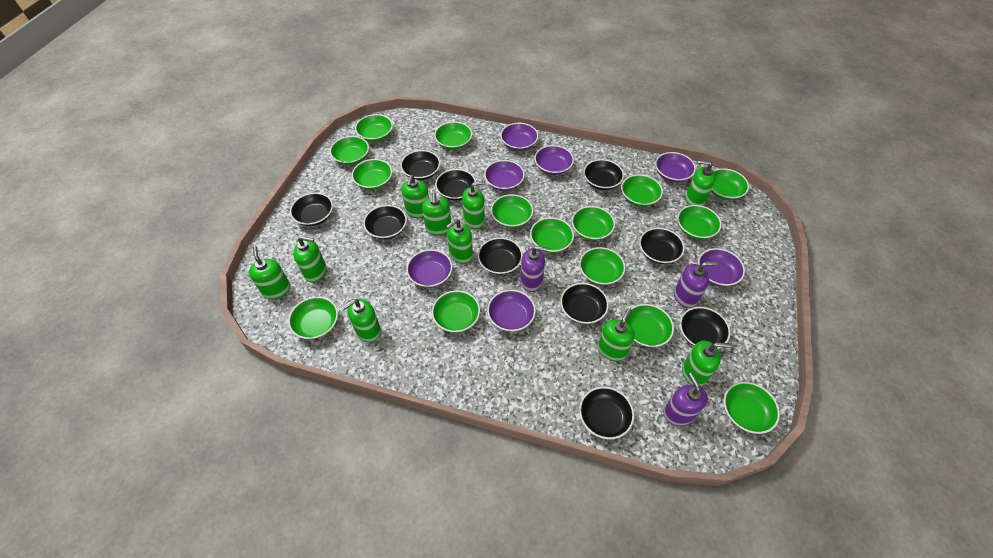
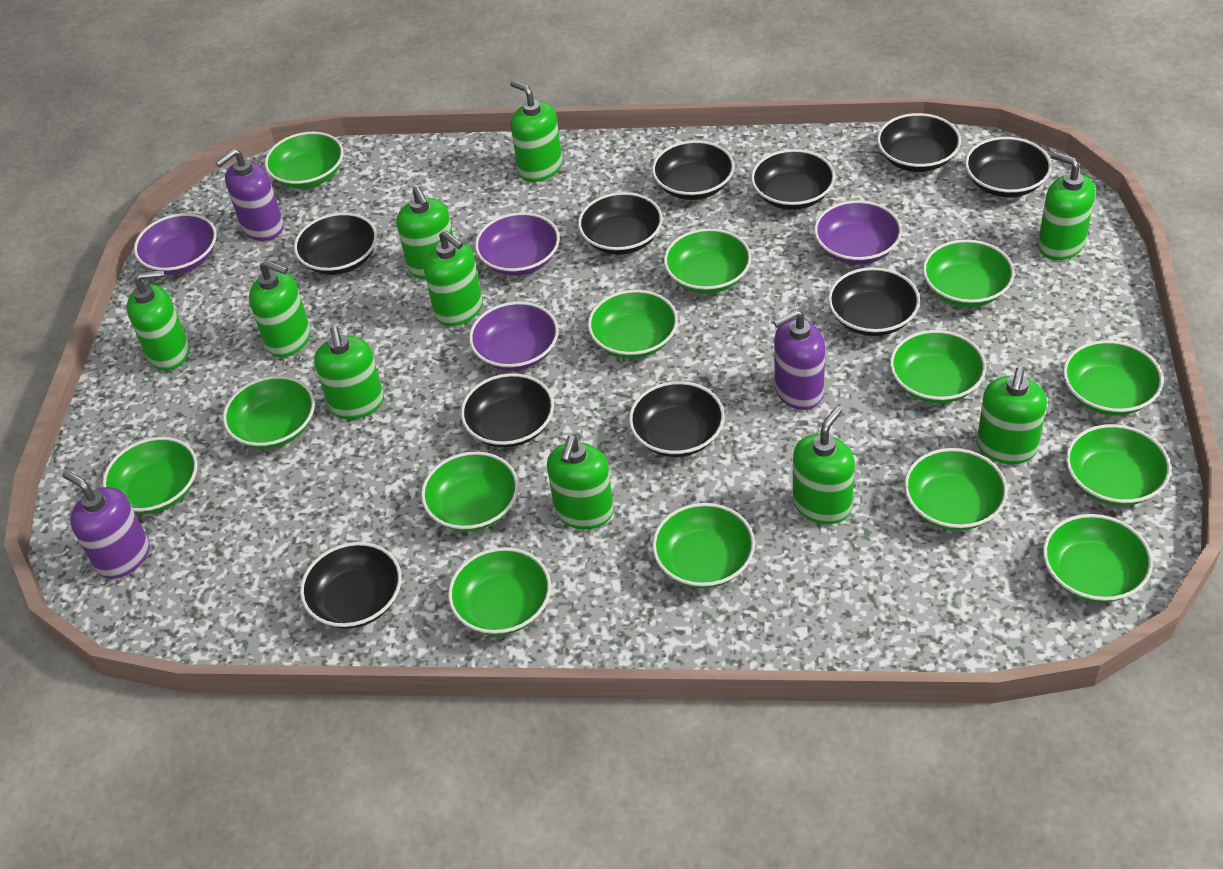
green bowl: [288,297,338,339] [330,136,369,165] [352,159,392,190] [355,114,393,142] [432,290,480,332] [434,122,472,150] [491,194,533,228] [530,217,574,253] [572,206,615,241] [579,247,625,285] [621,174,663,207] [626,304,674,347] [677,205,721,239] [711,168,749,200] [724,382,780,434] = 15 -> [102,437,198,514] [223,376,315,449] [265,132,343,189] [421,451,519,532] [448,547,551,635] [588,290,678,359] [652,503,755,588] [664,228,751,294] [890,330,986,403] [904,448,1008,530] [923,239,1015,307] [1043,514,1153,603] [1063,340,1163,415] [1066,424,1171,506] = 14
purple bowl: [406,249,452,288] [484,160,525,191] [487,290,536,332] [500,123,538,151] [534,145,574,175] [655,152,696,182] [698,248,745,286] = 7 -> [134,213,217,275] [469,302,559,371] [475,212,560,276] [814,200,902,265] = 4

